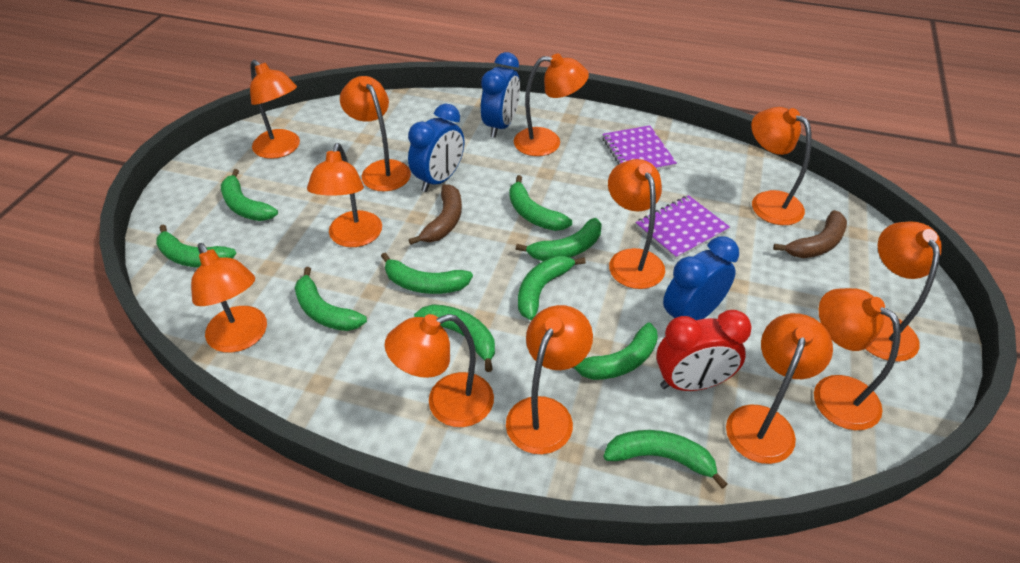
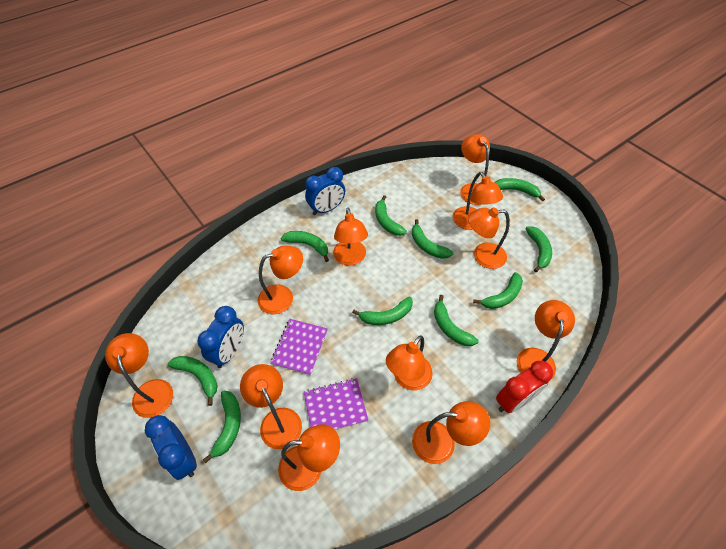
brown banana: [409,184,462,245] [773,210,847,258] = 2 -> none = 0
orange lamp: [191,243,267,353] [250,60,300,159] [307,143,382,247] [340,76,411,191] [384,314,494,427] [506,305,593,454] [514,54,589,156] [608,159,665,289] [726,313,833,464] [751,107,812,225] [814,288,901,430] [866,222,942,362] = 12 -> [105,333,173,418] [240,364,302,449] [258,245,303,314] [278,424,340,491] [333,208,368,266] [386,335,433,391] [412,401,490,464] [453,172,503,230] [460,134,490,205] [468,207,510,269] [517,300,575,379] = 11

